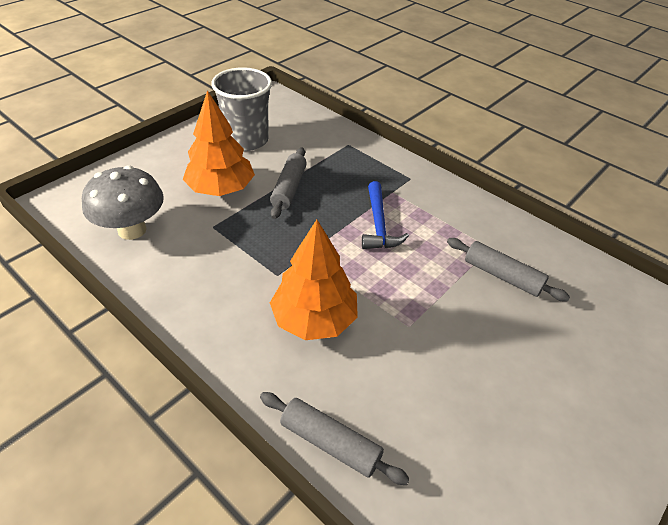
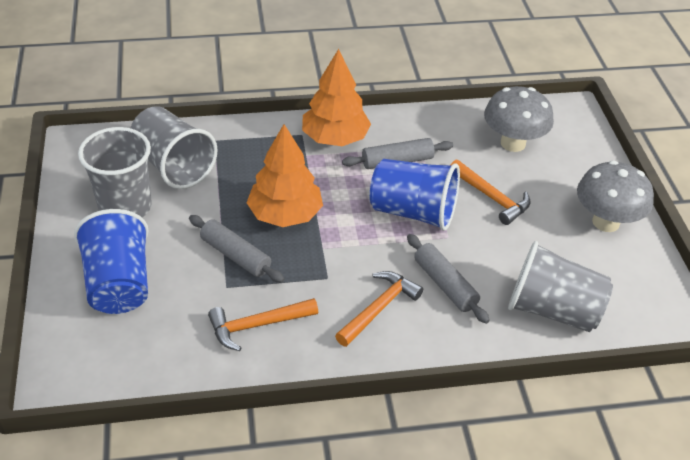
blue cup: none = 0 -> [74,209,149,314] [370,159,460,231] = 2
blue hammer: [362,181,409,249] = 1 -> none = 0
grey cup: [211,67,272,151] = 1 -> [78,127,152,218] [130,106,218,189] [508,241,613,332] = 3
grey mushroom: [82,165,164,240] = 1 -> [484,86,554,152] [577,160,654,232] = 2
orange hammer: none = 0 -> [208,298,318,351] [335,271,423,347] [451,160,530,225] = 3

